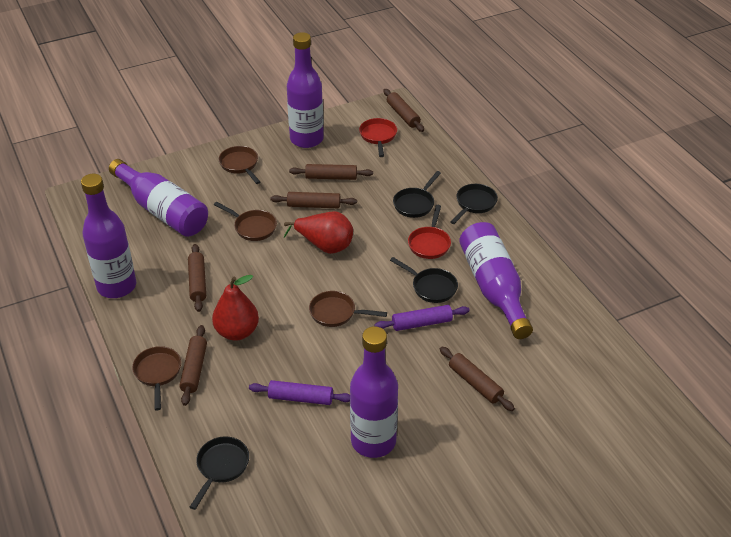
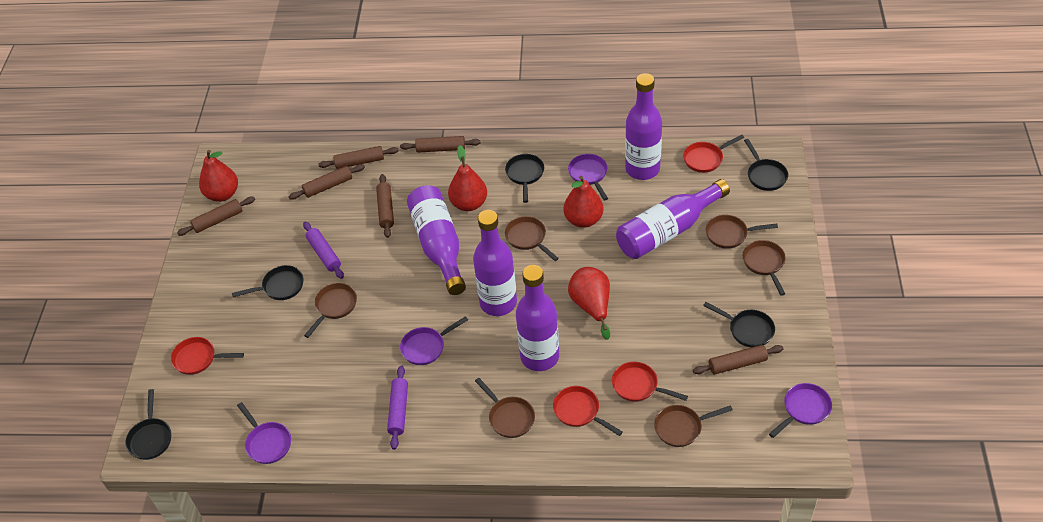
black pan: [190,436,249,510] [390,257,458,303] [393,171,441,218] [450,184,498,224] = 4 -> [125,389,171,460] [232,265,304,300] [505,154,544,203] [703,302,775,347] [744,139,788,191] = 5
brown pan: [132,346,181,410] [214,202,277,241] [219,146,260,184] [309,291,387,327] = 4 -> [304,283,357,338] [475,378,535,438] [505,216,559,261] [654,405,733,447] [706,215,778,249] [742,240,786,296] = 6
purple pan: none = 0 -> [237,402,291,464] [400,316,468,365] [568,154,608,200] [769,383,832,438] = 4
red pan: [359,118,397,157] [408,205,451,259] = 2 -> [171,337,244,375] [553,386,623,436] [612,362,688,402] [683,135,744,173] = 4
red pear: [212,275,259,341] [284,211,353,254] = 2 -> [199,150,238,202] [448,145,487,211] [564,176,604,228] [568,267,610,340] = 4

